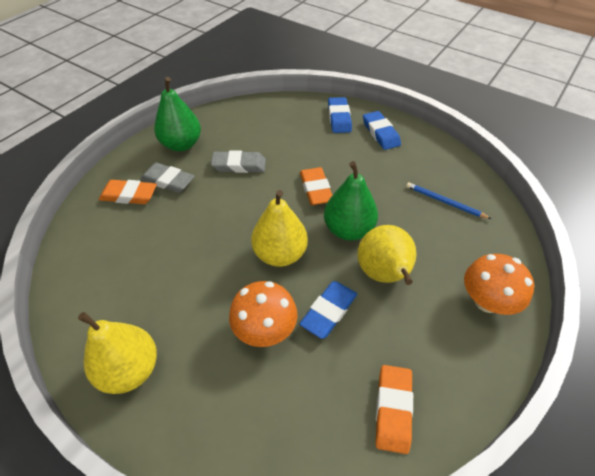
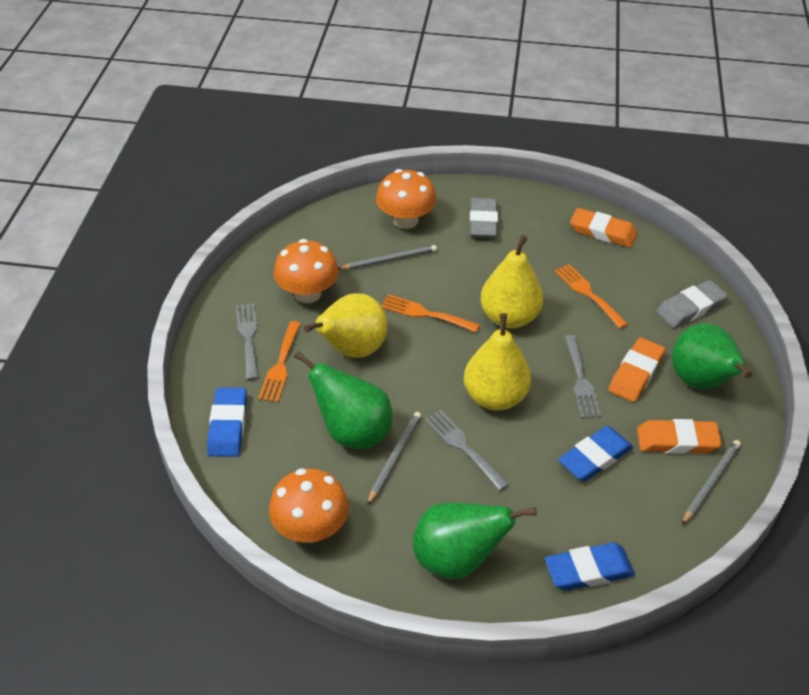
blue pencil: [406,182,491,219] = 1 -> none = 0
green pear: [154,77,201,151] [324,161,378,241] = 2 -> [294,351,393,449] [413,502,537,579] [672,323,752,389] = 3
grey fork: none = 0 -> [236,303,259,380] [424,410,509,491] [565,335,601,418] = 3
grey pencil: none = 0 -> [338,245,437,270] [367,412,421,506] [682,440,741,525] = 3
orange fork: none = 0 -> [258,321,301,402] [381,294,480,332] [555,264,628,329] = 3
orange mushroom: [229,281,298,347] [464,254,534,315] = 2 -> [269,469,349,543] [274,239,339,303] [376,169,436,229] = 3

